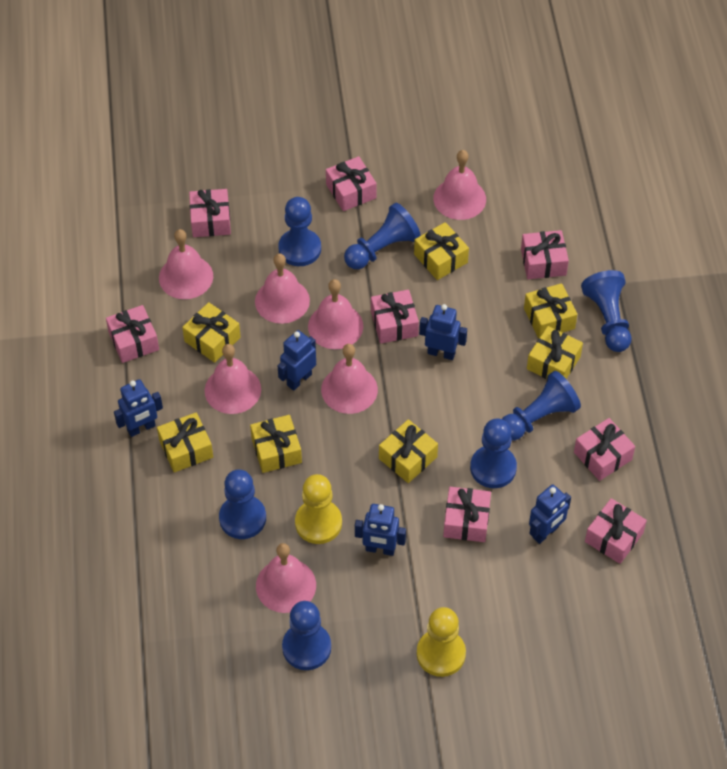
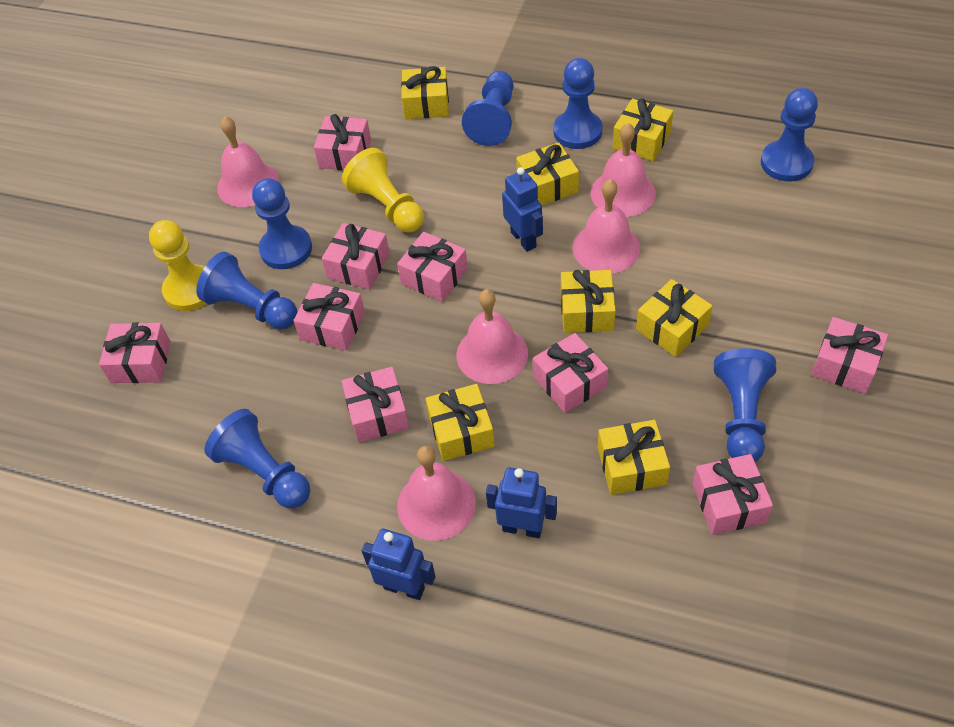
blue robot: [114,379,163,437] [278,330,316,391] [355,504,406,556] [419,304,467,360] [529,484,571,544] = 5 -> [362,529,436,600] [486,467,557,538] [502,167,543,252] = 3
pink bell: [159,229,213,299] [205,344,261,414] [255,253,310,324] [256,543,316,613] [308,279,363,349] [321,344,378,414] [433,150,486,220] = 7 -> [217,116,279,207] [397,446,476,541] [456,289,528,384] [573,179,640,274] [591,123,656,217] = 5
pink gift: [106,305,159,363] [189,189,231,237] [326,156,377,211] [371,290,419,344] [443,487,491,542] [521,230,569,279] [574,418,635,481] [585,498,647,564] = 8 -> [99,322,171,383] [293,283,365,351] [314,114,371,170] [322,223,390,290] [341,367,409,442] [397,232,468,302] [533,333,608,413] [692,454,773,535] [811,317,888,394] = 9

